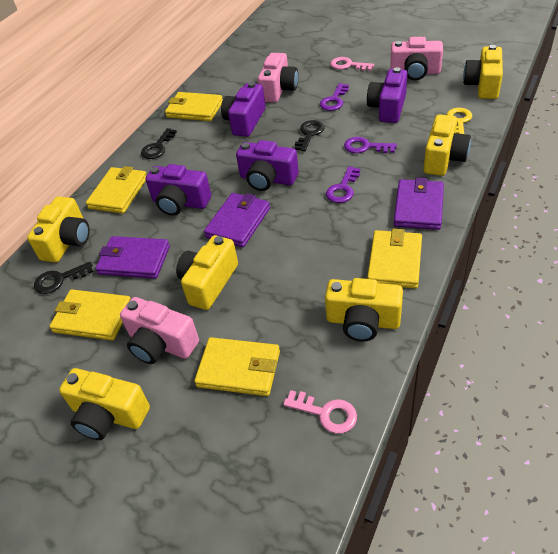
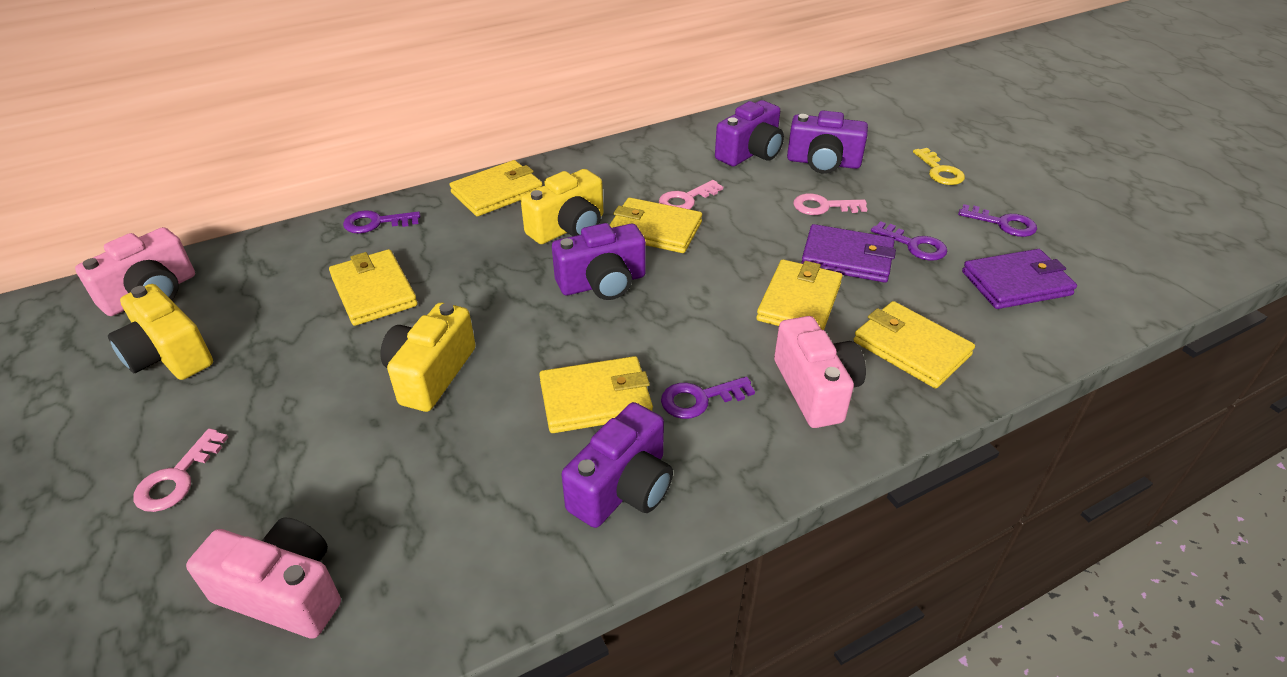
black key: [34,262,93,294] [141,128,177,159] [294,120,325,151] = 3 -> none = 0
pink key: [283,390,357,434] [330,57,374,71] = 2 -> [134,428,229,512] [659,180,723,209] [794,193,867,215] = 3
purple key: [320,83,349,111] [326,166,360,203] [344,137,397,153] = 3 -> [343,210,420,233] [661,376,755,419] [871,221,947,261] [958,204,1037,237] = 4
purple wallet: [95,236,170,279] [204,193,270,247] [394,178,444,230] = 3 -> [801,224,896,283] [962,249,1077,309] = 2
yellow camera: [27,196,90,262] [59,368,150,440] [176,235,238,310] [325,278,403,342] [424,114,471,176] [463,45,503,99] = 6 -> [108,284,213,380] [380,303,476,412] [521,169,603,244] = 3
yellow wallet: [49,289,130,340] [86,166,147,214] [165,92,223,121] [194,337,280,396] [367,229,422,288] = 5 -> [329,249,418,326] [450,160,542,216] [539,356,653,433] [610,198,702,253] [756,259,843,330] [854,301,975,389] = 6

